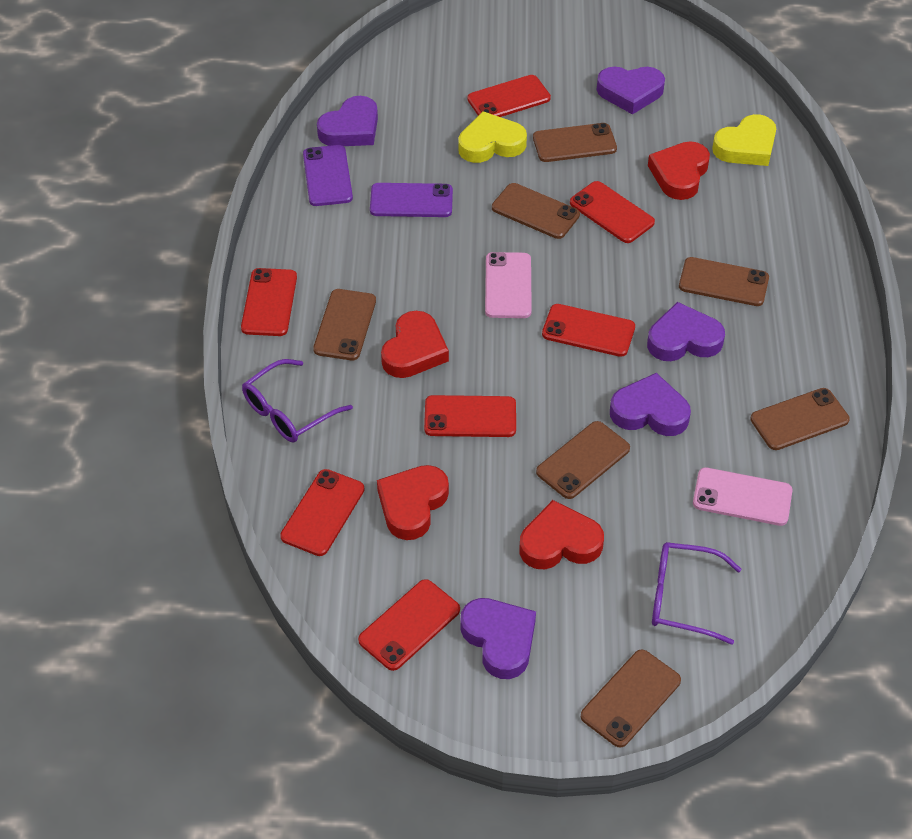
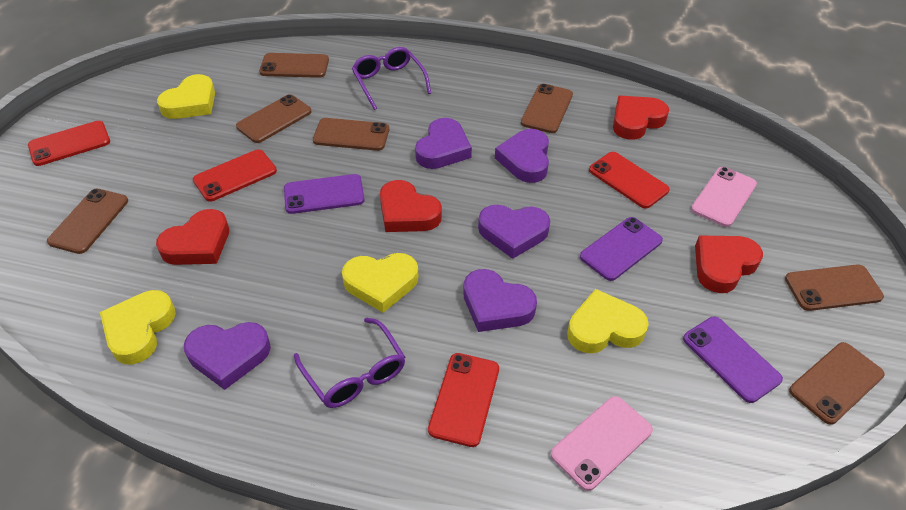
purple phone: [303,145,353,206] [370,183,453,217] = 2 -> [284,174,365,214] [580,217,663,281] [683,317,783,403] = 3
red phone: [241,268,297,336] [280,469,364,556] [358,579,460,671] [424,395,516,437] [467,75,551,117] [542,304,635,357] [570,181,655,243] = 7 -> [28,121,110,166] [193,149,277,201] [428,353,499,447] [589,152,670,209] = 4
yellow heart: [458,111,527,163] [712,114,776,166] = 2 -> [100,290,176,365] [157,74,215,119] [342,253,418,313] [567,289,649,353] = 4

